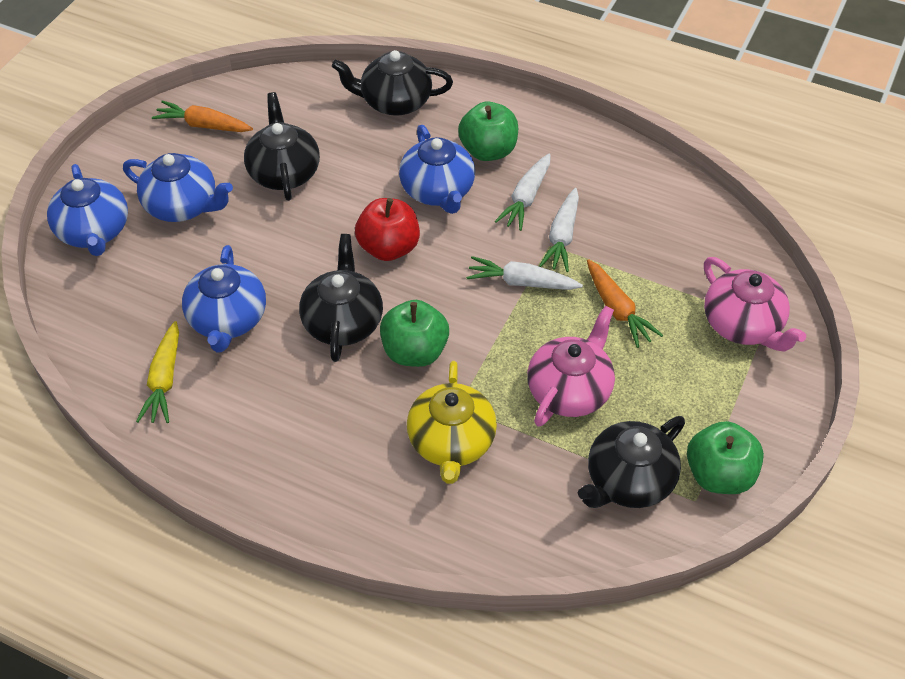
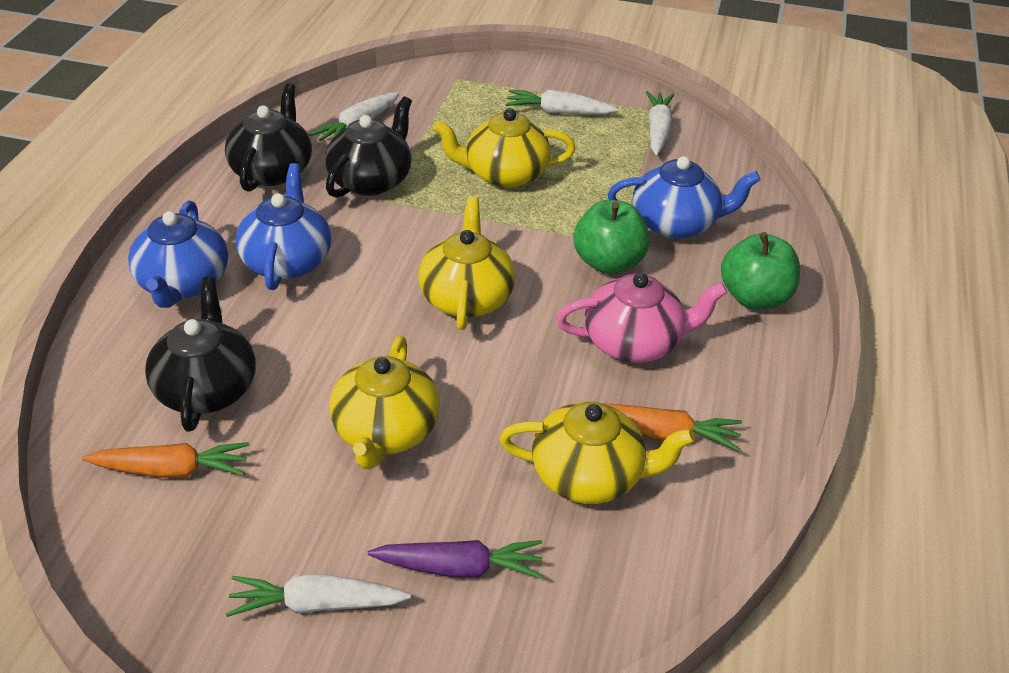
black teapot: [244,92,320,201] [299,234,383,362] [332,50,453,116] [578,416,685,508] = 4 -> [145,277,256,432] [225,83,312,192] [325,96,412,198] = 3
blue teapot: [47,164,128,256] [123,153,233,222] [182,245,266,352] [399,125,475,214] = 4 -> [128,200,228,308] [235,163,331,290] [607,156,761,239] = 3
green apple: [380,300,449,367] [458,102,518,161] [687,421,764,494] = 3 -> [574,200,650,274] [721,232,800,309] = 2
pink teapot: [527,306,615,427] [704,257,806,352] = 2 -> [556,273,727,363] = 1
purple carrot: none = 0 -> [368,540,543,579] = 1
red apple: [355,198,420,261] = 1 -> none = 0
white carrot: [466,256,583,290] [495,154,551,231] [539,188,579,272] = 3 -> [226,574,411,617] [309,92,400,141] [505,90,618,114] [646,91,674,155] = 4
yellow carrot: [136,321,179,423] = 1 -> none = 0
yellow teapot: [407,361,497,484] = 1 -> [329,336,440,470] [418,197,516,330] [433,108,576,188] [499,402,695,504] = 4

